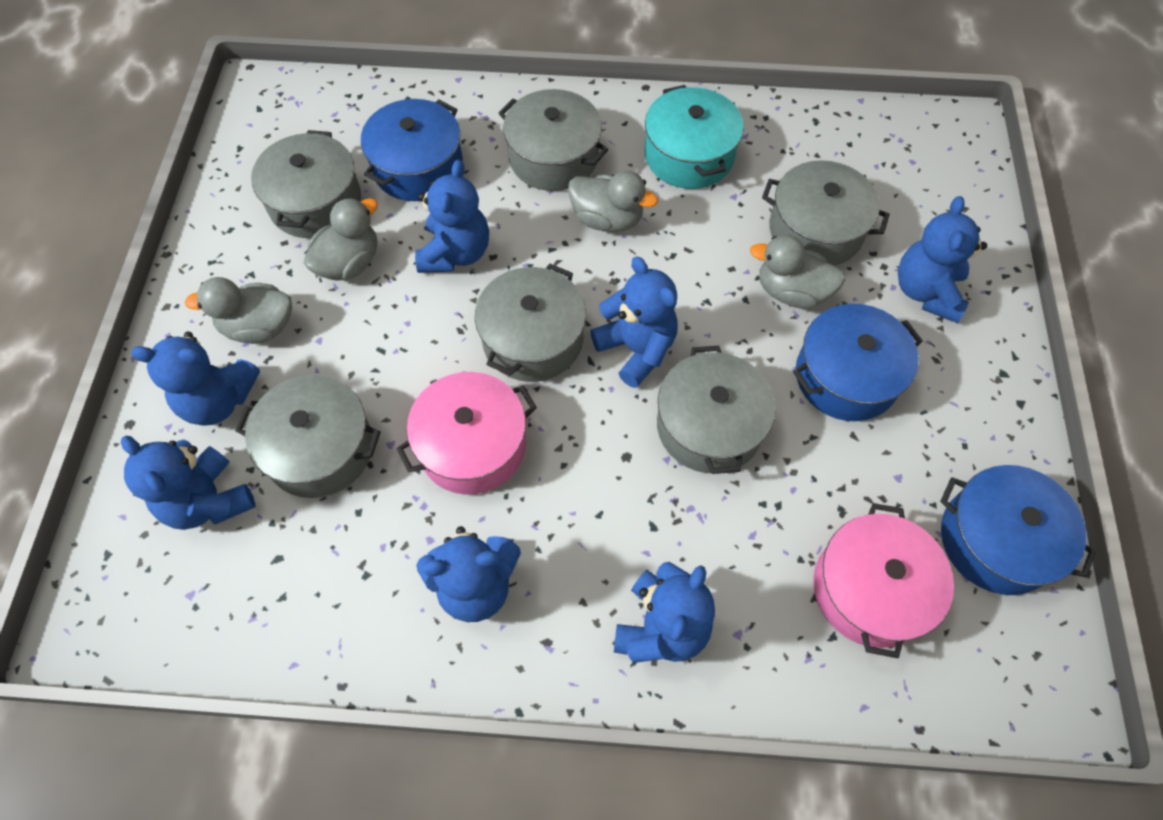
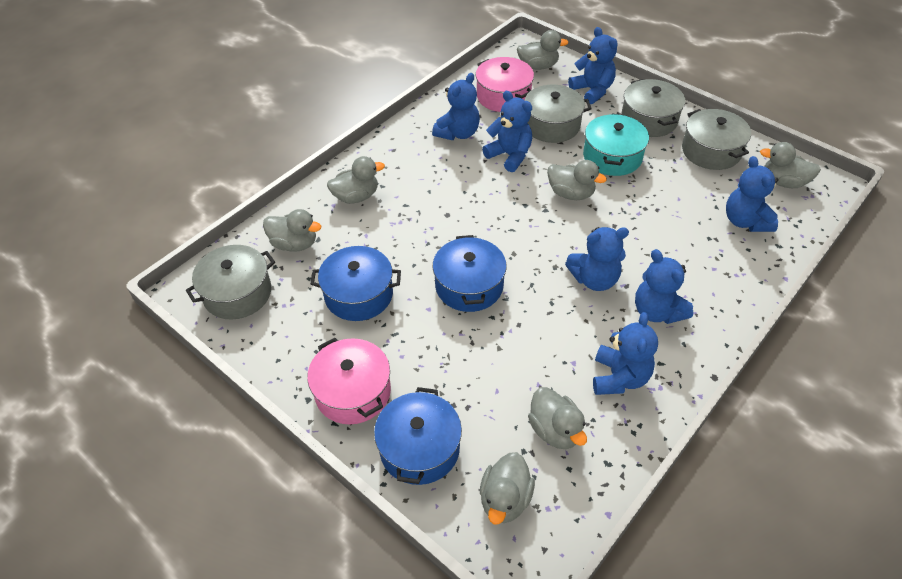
grey duck: [185,277,292,344] [304,198,378,281] [568,171,658,232] [750,235,845,309] = 4 -> [263,209,321,252] [327,156,385,204] [480,452,535,524] [517,30,569,70] [528,387,587,449] [547,160,607,200] [760,142,821,188] = 7
grey pot: [235,375,381,498] [251,130,361,238] [475,264,586,382] [499,89,608,191] [657,346,776,474] [762,160,890,266] = 6 -> [186,245,275,320] [525,85,592,143] [621,79,685,137] [682,109,751,170] = 4

